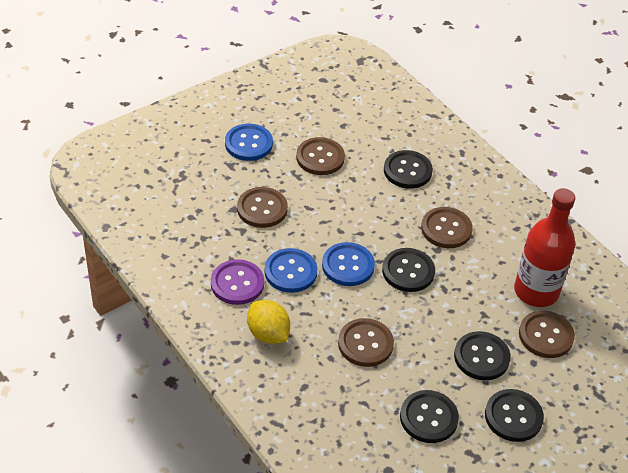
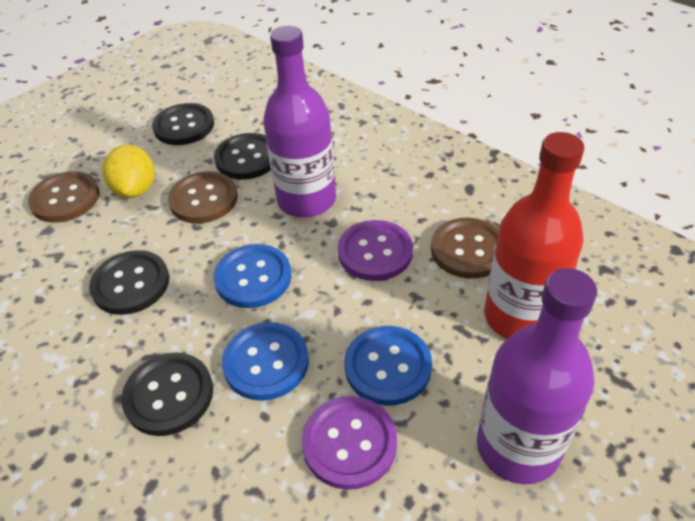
black button: [382,248,435,292] [384,150,433,189] [400,390,459,443] [454,331,511,380] [485,389,544,442] = 5 -> [89,250,169,315] [121,353,213,436] [152,103,214,145] [214,133,271,180] = 4
brown button: [237,187,288,228] [296,137,345,175] [338,318,394,367] [421,207,473,248] [519,311,575,358] = 5 -> [28,171,100,223] [168,171,238,223] [431,218,499,279] = 3
purple bottle: none = 0 -> [263,26,336,218] [477,268,597,484] = 2
purple button: [211,259,264,305] = 1 -> [302,396,397,490] [338,220,413,281] = 2

